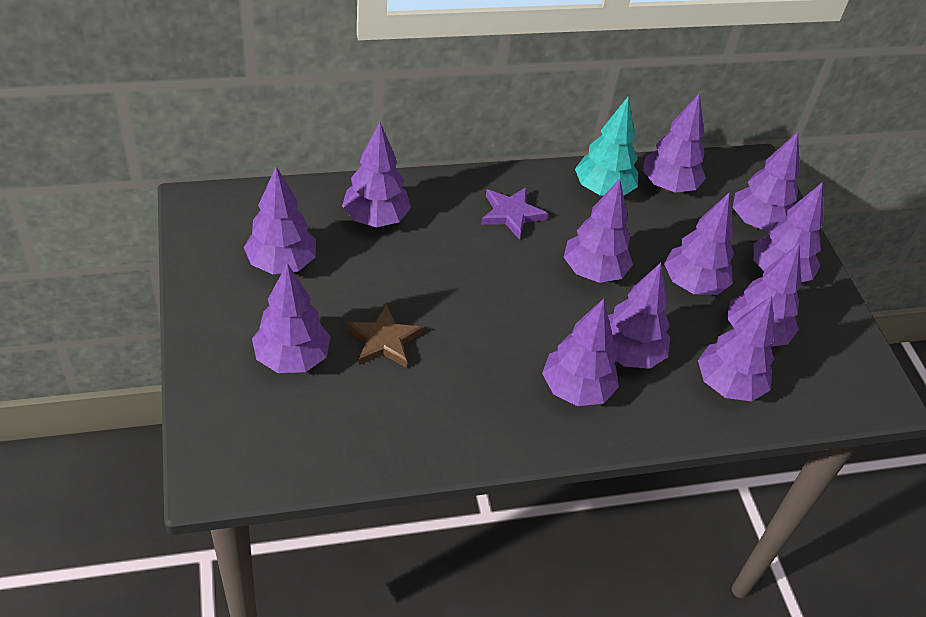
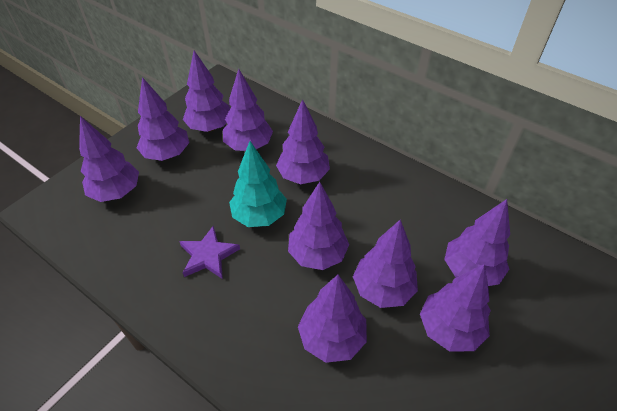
brown star: [347,304,423,368] = 1 -> none = 0
purple tree: [244,166,316,274] [252,263,331,373] [342,122,411,227] [542,299,619,406] [564,179,633,283] [608,263,670,369] [642,93,706,193] [664,192,734,295] [698,296,774,401] [727,244,801,347] [733,132,800,232] [753,182,824,282] = 12 -> [79,116,139,202] [137,77,189,161] [183,51,230,132] [223,69,273,151] [276,99,330,184] [288,182,349,270] [298,275,367,363] [353,220,418,308] [420,264,491,351] [444,199,510,286] = 10

